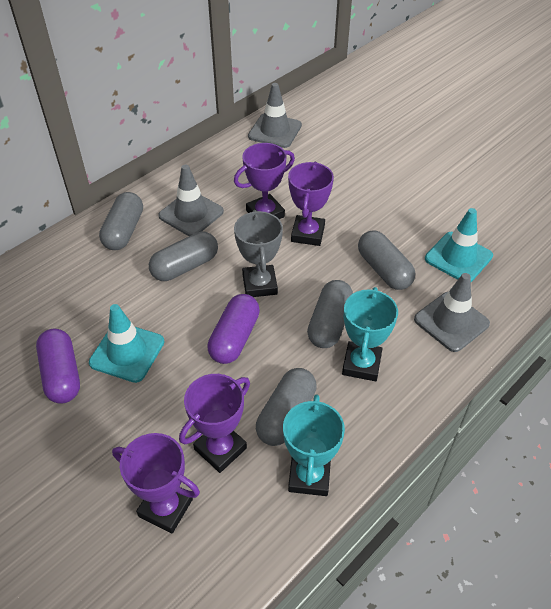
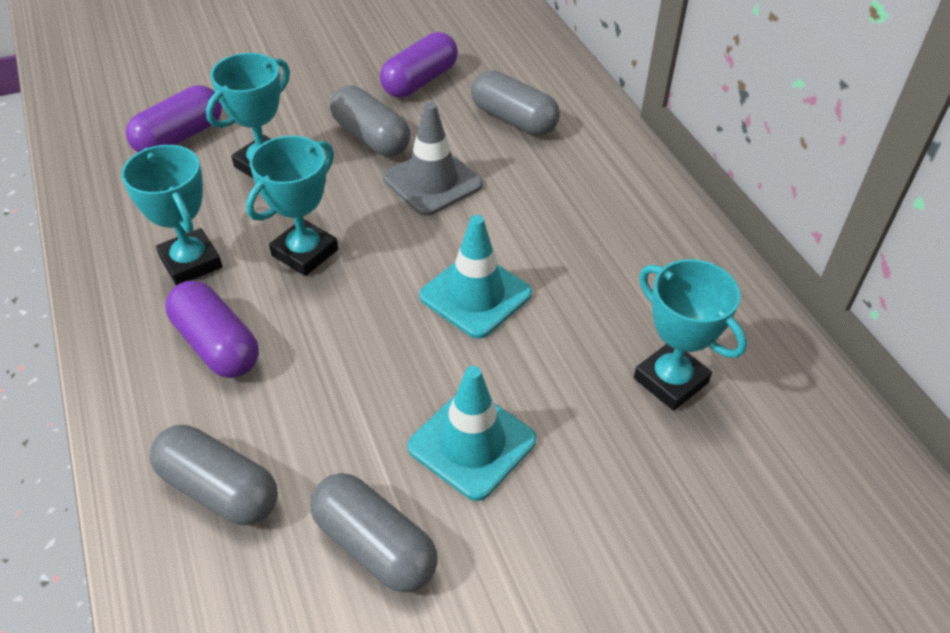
grey capsule: [99,192,143,250] [149,231,218,281] [256,368,317,446] [307,280,353,348] [358,230,415,290] = 5 -> [150,425,278,525] [310,473,438,593] [330,86,411,156] [471,70,560,136] = 4
grey traffic cone: [158,165,224,236] [248,83,302,148] [414,273,490,352] = 3 -> [383,102,482,216] = 1
grey trophy: [234,210,283,297] = 1 -> none = 0
purple capsule: [36,329,80,404] [207,294,260,364] = 2 -> [126,85,222,152] [165,280,259,378] [380,32,458,97] = 3
purple trophy: [112,433,200,533] [179,374,250,473] [234,143,295,219] [288,162,334,246] = 4 -> none = 0
turquoise trophy: [283,394,345,496] [342,287,398,381] = 2 -> [121,145,222,286] [206,53,290,179] [246,136,338,276] [634,259,747,411] = 4

